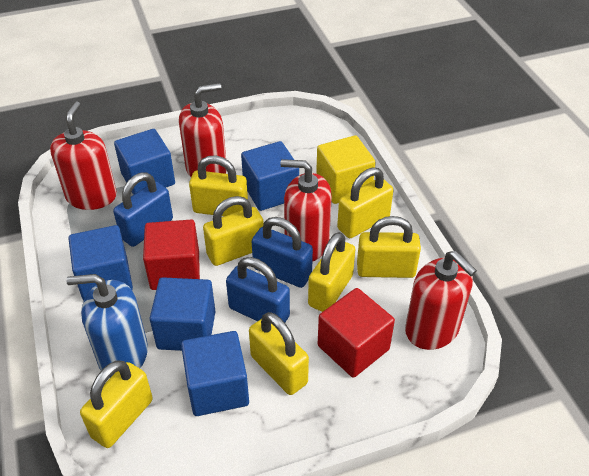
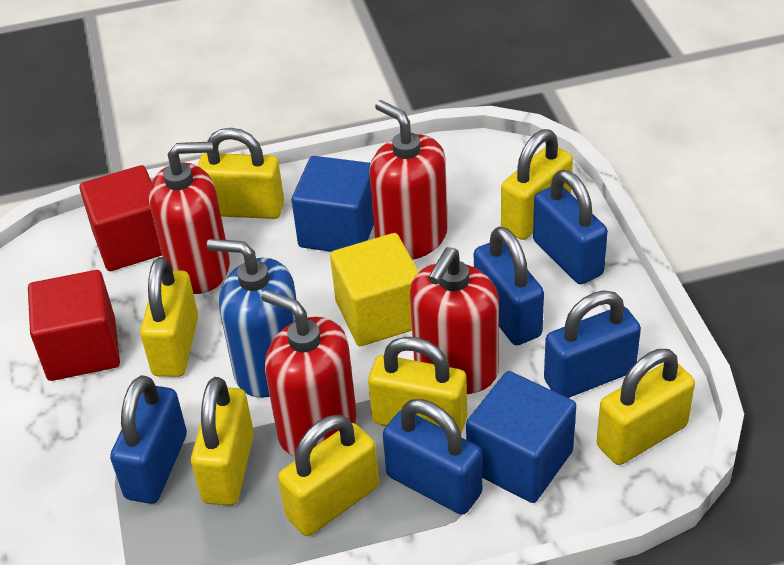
blue cube: [68,225,133,301] [114,129,175,195] [150,277,216,351] [181,331,249,416] [241,141,299,211] = 5 -> [292,156,374,252] [466,371,576,503] = 2
blue padlock: [113,172,173,247] [226,257,290,322] [252,217,313,288] = 3 -> [110,375,187,504] [383,399,482,515] [474,226,544,345] [533,170,608,284] [544,290,641,398] = 5

